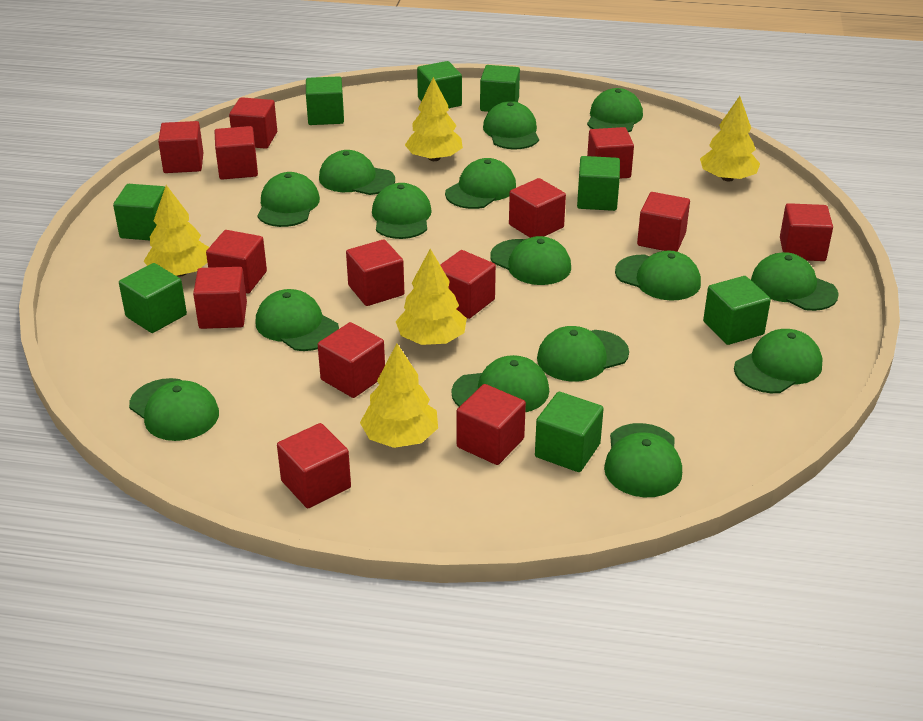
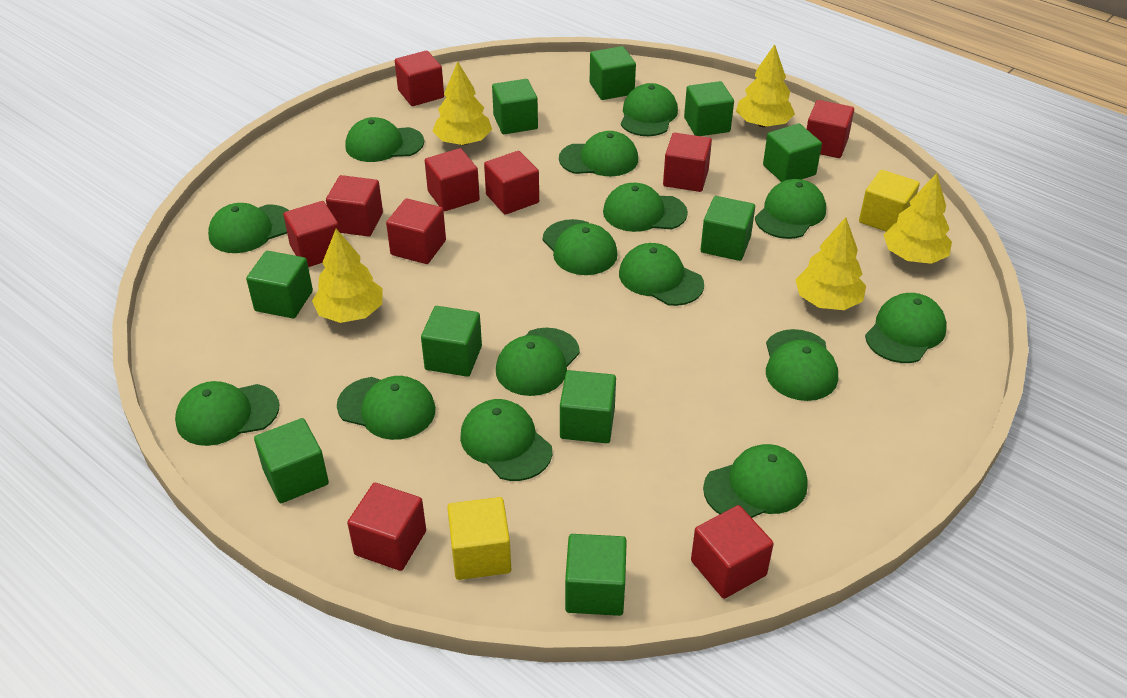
green cube: [113,184,165,240] [119,263,187,333] [306,76,344,125] [417,61,462,108] [480,65,520,112] [535,392,604,472] [577,156,620,211] [703,276,771,345] = 8 -> [246,251,313,318] [254,418,329,503] [421,306,482,377] [492,79,538,134] [560,370,616,443] [565,534,627,616] [590,46,636,100] [684,81,734,136] [701,196,755,261] [763,124,822,182] = 10
red cube: [158,121,203,173] [193,267,247,329] [206,230,267,293] [215,126,258,180] [229,97,277,149] [277,423,351,508] [318,322,385,398] [346,239,404,306] [440,250,496,319] [457,384,526,465] [509,178,566,238] [587,127,634,179] [637,192,690,252] [780,203,833,261] = 14 -> [283,201,340,267] [326,175,383,237] [347,483,426,571] [386,198,446,264] [395,51,444,106] [425,148,480,211] [484,151,539,215] [663,133,712,192] [691,505,774,599] [807,100,854,158] = 10
yellow cube: none = 0 -> [447,497,511,580] [859,170,920,232] = 2

